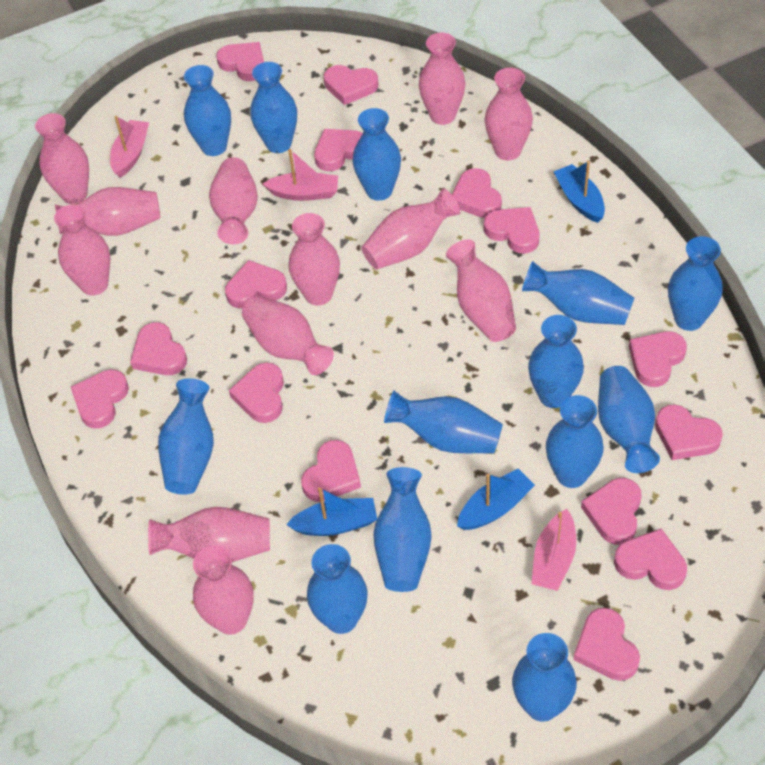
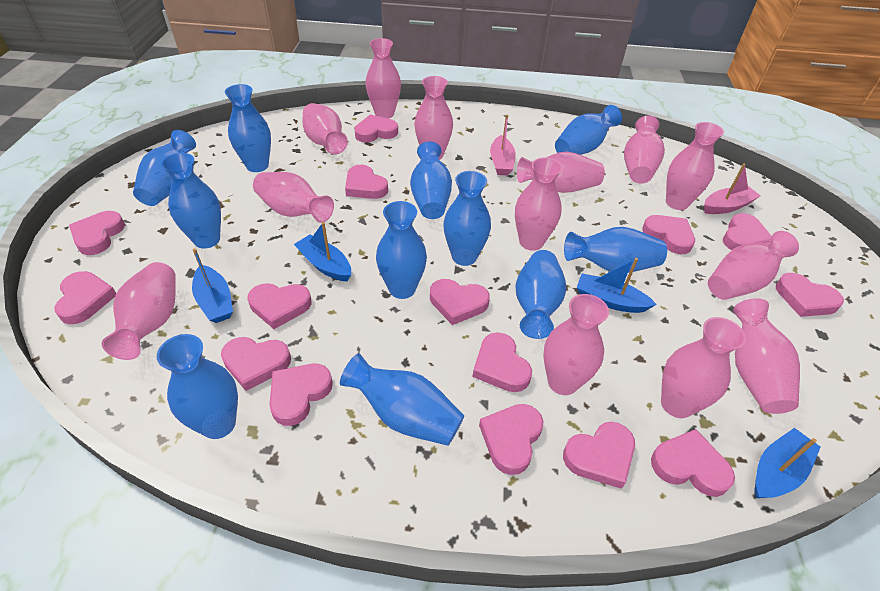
blue boat: [286,487,377,536] [457,468,535,530] [554,160,605,223] = 3 -> [192,249,233,323] [294,222,351,281] [576,258,657,313] [754,428,821,499] = 4
blue vase: [158,378,214,495] [184,65,231,156] [250,62,297,153] [307,544,368,634] [352,108,401,201] [373,467,432,592] [384,391,503,454] [512,633,577,722] [522,261,634,325] [528,315,584,408] [546,395,604,488] [598,366,660,473] [668,236,722,331] = 13 -> [133,130,196,206] [157,334,238,439] [161,153,221,249] [225,84,271,172] [340,353,464,446] [376,201,427,299] [410,141,452,219] [443,171,491,266] [515,250,566,339] [555,105,622,155] [564,227,667,273] = 11
pink boat: [110,116,149,178] [263,149,338,201] [531,509,576,591] = 3 -> [490,115,516,175] [704,164,761,214] = 2
pink vase: [35,113,89,204] [54,204,110,296] [55,187,160,236] [148,507,270,562] [193,545,254,635] [209,157,258,244] [242,296,334,375] [289,213,340,305] [361,189,461,269] [419,33,465,125] [446,239,516,342] [485,68,533,161] = 12 -> [102,262,176,360] [253,172,334,223] [303,103,348,154] [365,38,401,119] [414,76,453,160] [515,157,563,251] [517,152,605,193] [543,294,609,395] [624,116,665,184] [661,317,746,418] [666,122,724,210] [708,231,799,300] [733,298,800,414] = 13

